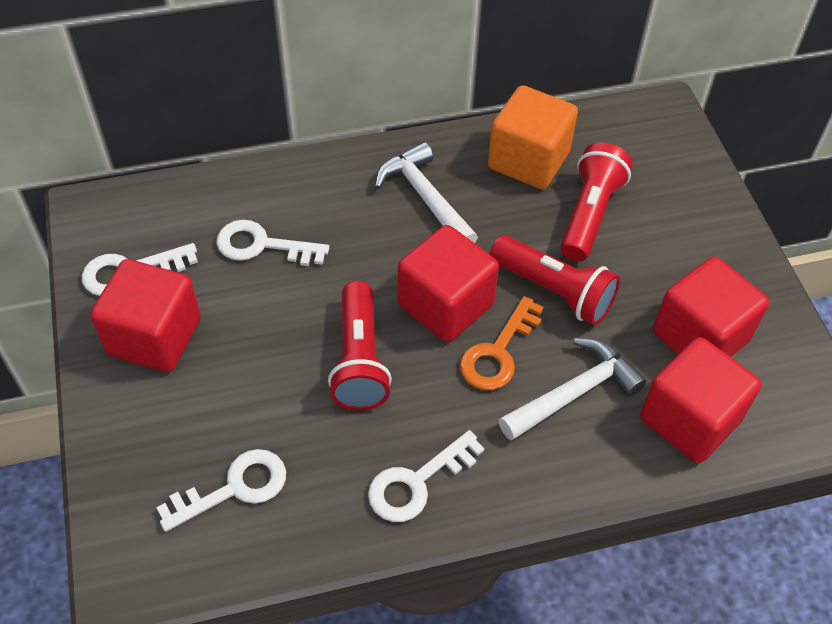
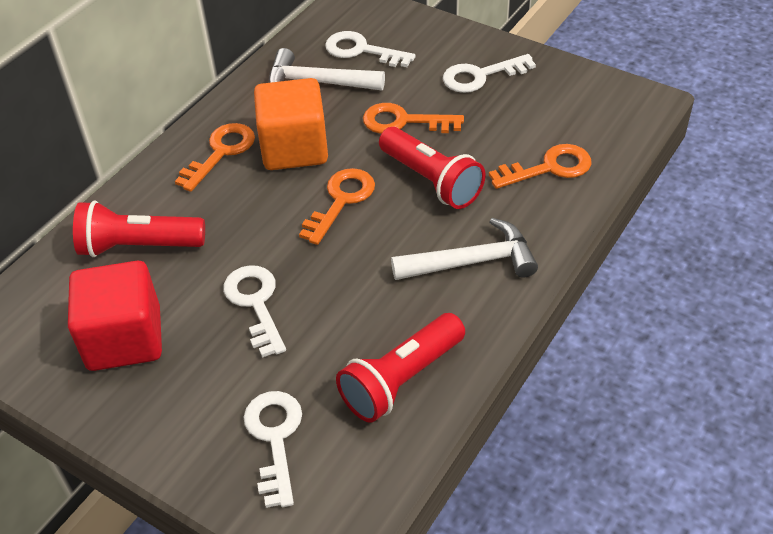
orange key: [460,296,544,390] = 1 -> [175,123,255,192] [299,168,375,245] [363,103,464,134] [489,144,591,189] = 4
red cube: [90,259,201,372] [398,225,499,342] [640,337,762,463] [653,256,769,357] = 4 -> [68,261,162,371] = 1

